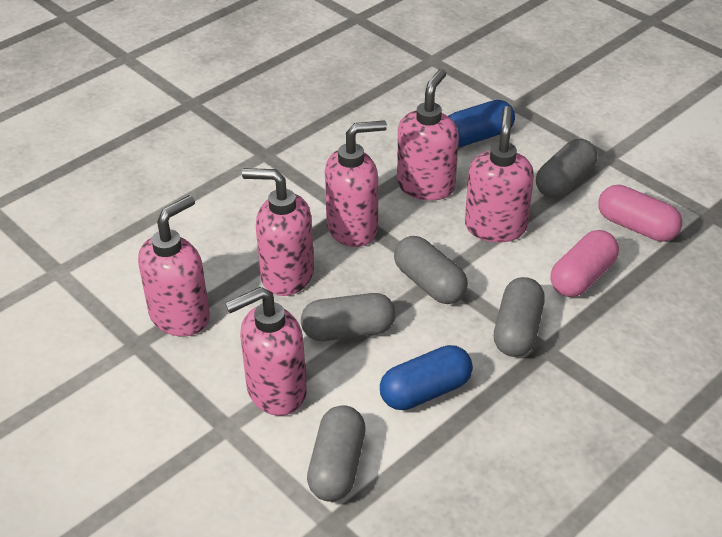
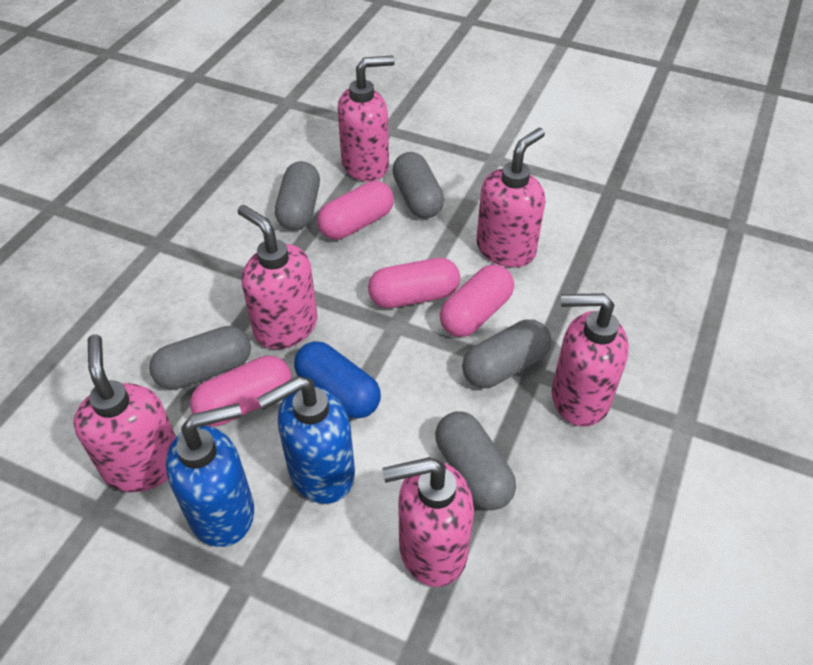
blue capsule: [380,345,473,410] [448,100,515,147] = 2 -> [294,341,381,419] = 1
blue soap dispenser: none = 0 -> [166,403,254,547] [257,376,355,504] = 2
pink capsule: [550,230,619,297] [598,185,682,242] = 2 -> [190,356,291,427] [317,181,394,240] [368,258,460,308] [440,265,514,337] = 4

